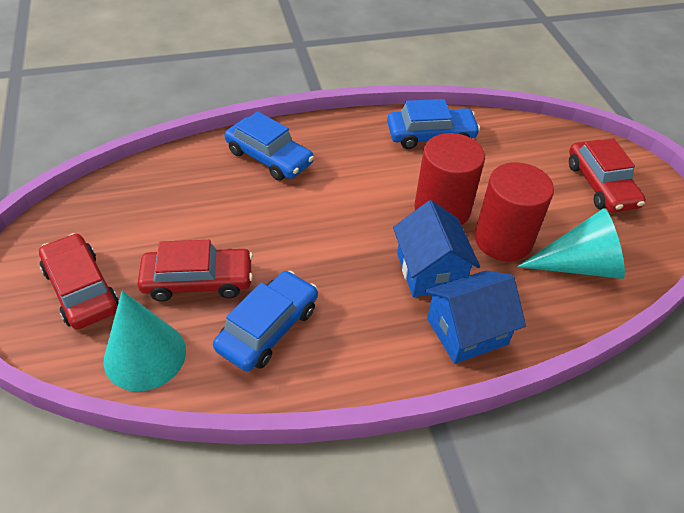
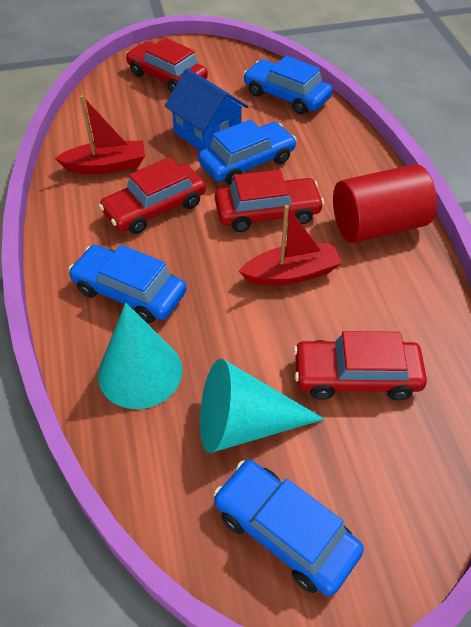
blue car: [213,271,318,371] [224,111,314,181] [387,99,480,149] = 3 -> [68,245,187,323] [198,119,297,185] [214,460,364,596] [243,56,333,115] = 4
blue house: [393,200,480,297] [425,270,526,364] = 2 -> [165,68,248,151] = 1
red boat: none = 0 -> [55,95,145,174] [239,205,342,286] = 2
red car: [39,233,119,329] [138,240,253,302] [569,138,646,213] = 3 -> [99,157,206,234] [126,38,208,93] [215,170,324,232] [293,331,427,401] = 4
red cylinder: [414,133,485,225] [474,162,554,261] = 2 -> [333,164,437,243] = 1

